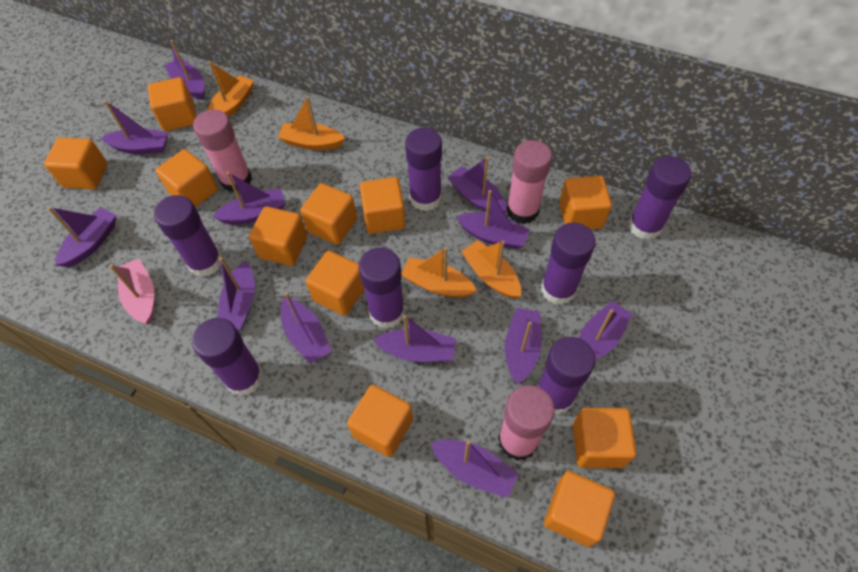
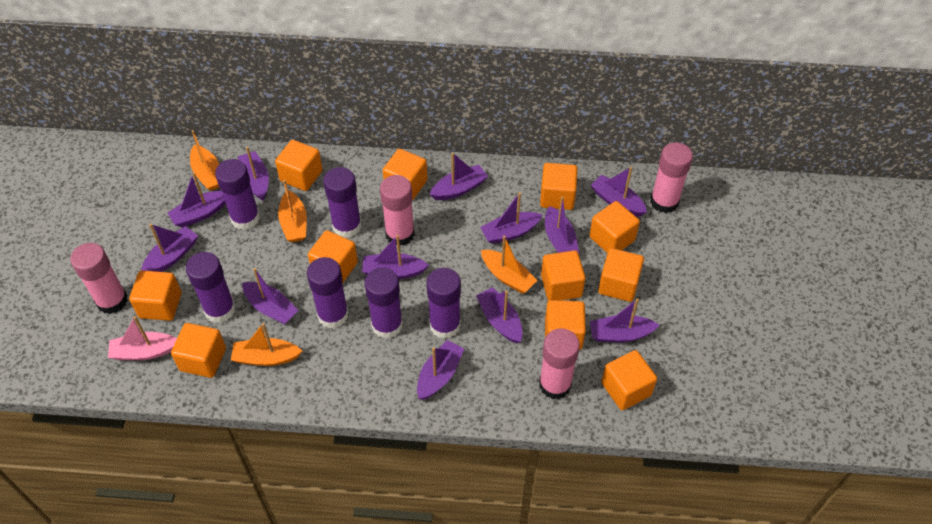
pink glue stick: [193,109,252,193] [498,385,555,461] [507,140,552,224] = 3 -> [70,243,128,314] [380,175,415,245] [539,328,580,399] [650,142,693,213] = 4
purple glue stick: [154,195,222,277] [192,318,263,396] [358,248,405,329] [405,128,442,211] [537,337,596,415] [541,223,596,305] [628,156,691,240] = 7 -> [186,252,236,323] [215,159,260,230] [307,257,349,328] [323,167,362,238] [365,267,403,339] [426,268,461,339] = 6

